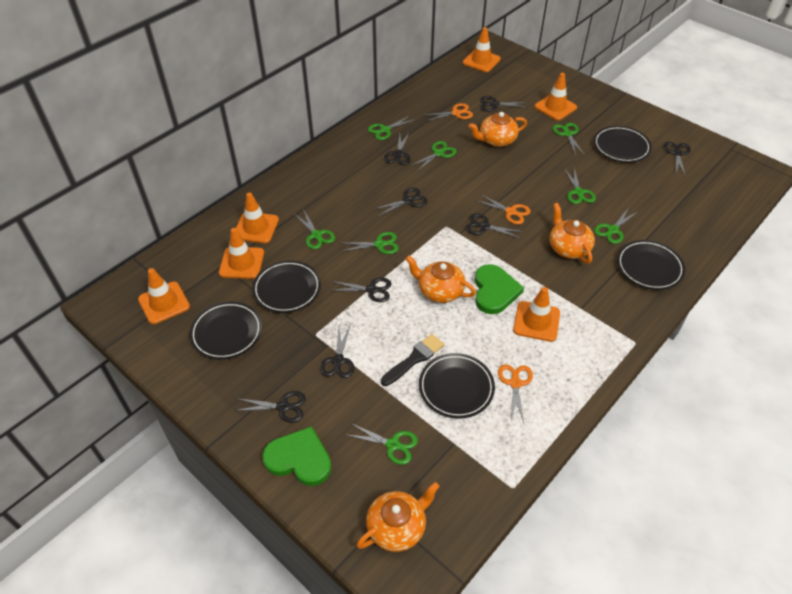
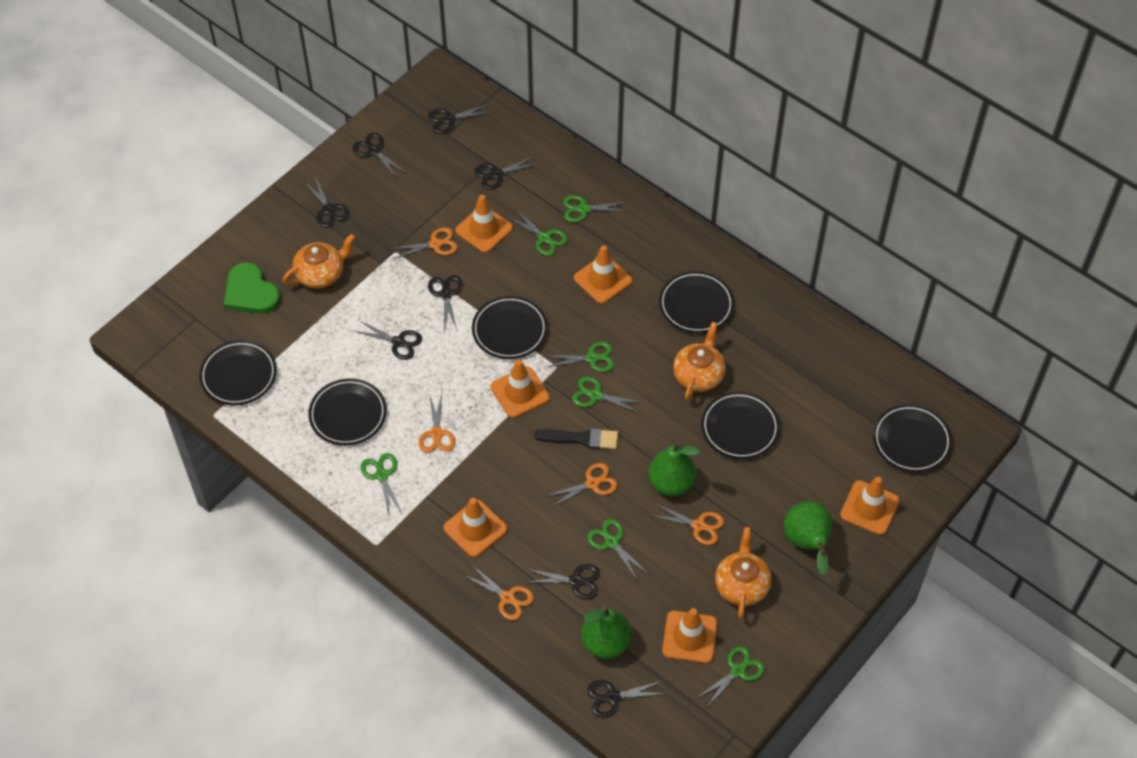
black plate: [190,302,262,360] [252,260,321,313] [419,353,495,419] [594,126,652,163] [617,240,685,290] = 5 -> [199,340,277,405] [308,378,387,446] [472,296,548,359] [659,271,734,333] [701,392,780,459] [873,404,952,473] = 6
green heart: [262,426,331,486] [475,264,524,314] = 2 -> [224,262,280,314] = 1
green pear: none = 0 -> [581,606,632,659] [648,442,699,496] [784,501,833,575] = 3
green scissors: [295,209,335,249] [341,232,399,254] [347,423,418,465] [368,115,416,140] [411,141,457,171] [553,123,585,156] [564,168,596,204] [594,207,637,244] = 8 -> [361,453,402,515] [508,209,568,256] [546,342,614,372] [563,195,627,222] [572,376,643,413] [587,519,649,581] [697,646,765,707] = 7
orange scissors: [425,103,473,121] [475,194,531,224] [498,364,533,423] = 3 -> [390,227,458,259] [419,394,455,453] [463,565,534,620] [546,463,618,507] [650,503,724,545] = 5
orange teapot: [356,482,440,552] [405,255,476,303] [469,112,527,147] [550,203,595,264] = 4 -> [283,234,356,288] [673,322,726,400] [715,527,772,618] = 3

